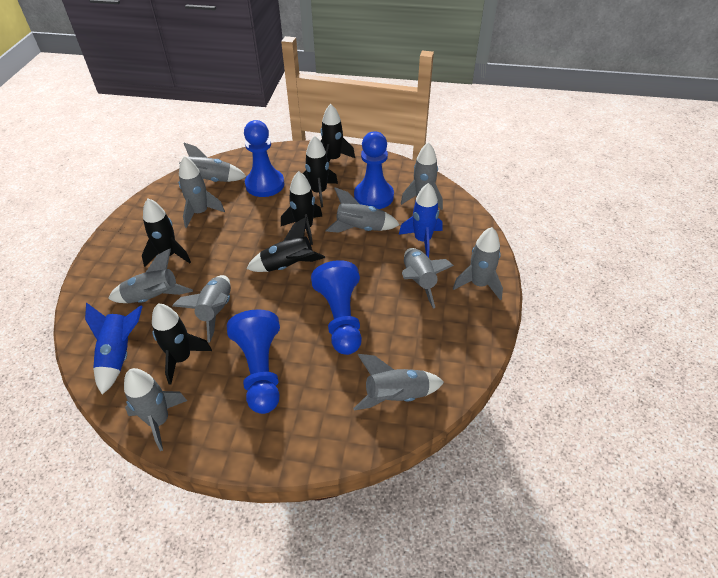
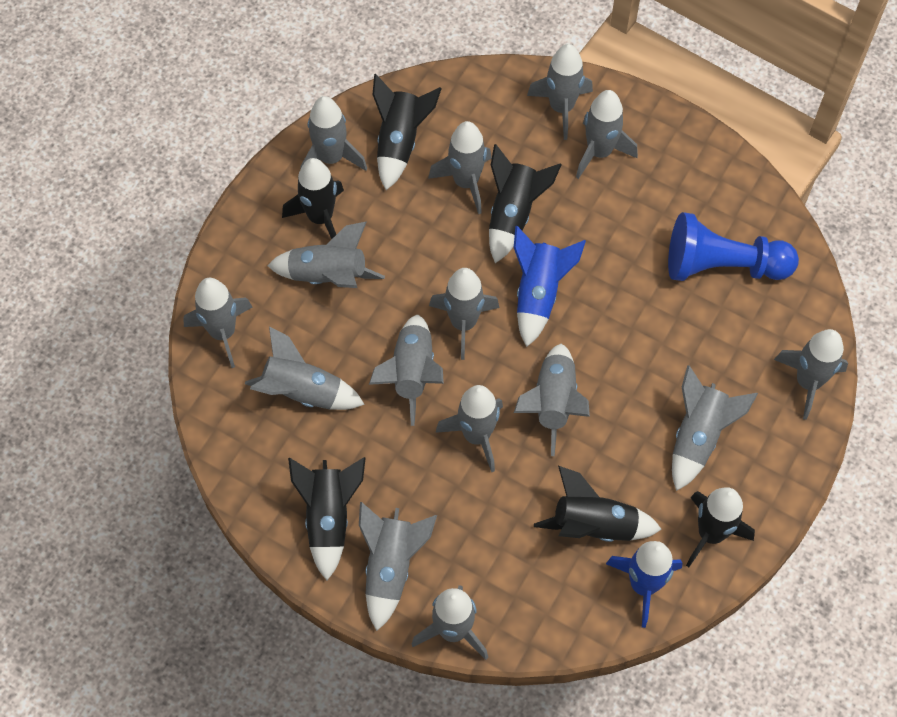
blue pawn: [227,309,280,414] [244,120,284,197] [311,260,362,355] [354,131,394,209] = 4 -> [668,212,799,281] = 1
grey rocket: [108,248,193,303] [124,368,187,451] [173,275,231,342] [178,143,247,183] [179,156,225,228] [325,187,400,233] [353,354,444,410] [401,142,443,210] [402,248,454,309] [453,227,503,300] = 10 -> [183,278,252,368] [245,326,365,410] [267,221,385,288] [300,96,367,171] [359,502,437,631] [369,314,444,426] [412,585,488,660] [428,121,491,214] [429,268,500,360] [436,385,503,472] [514,344,590,456] [527,44,593,140] [576,90,638,179] [672,365,758,491] [774,329,848,420] = 15

